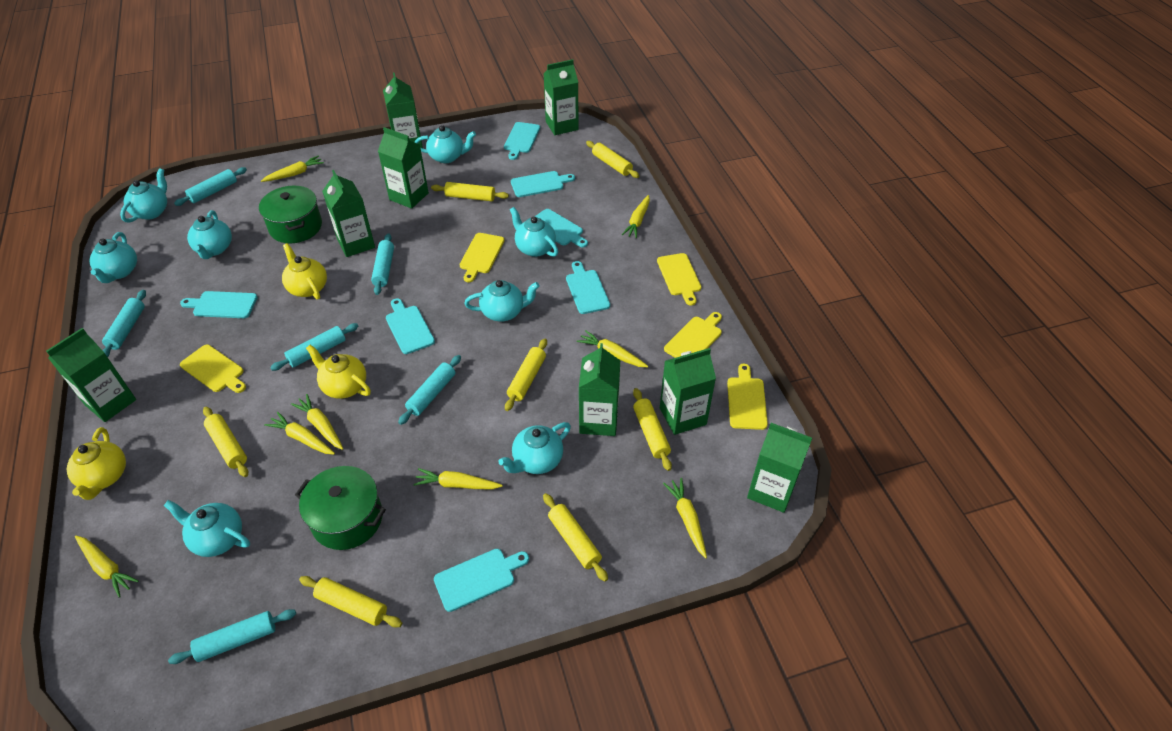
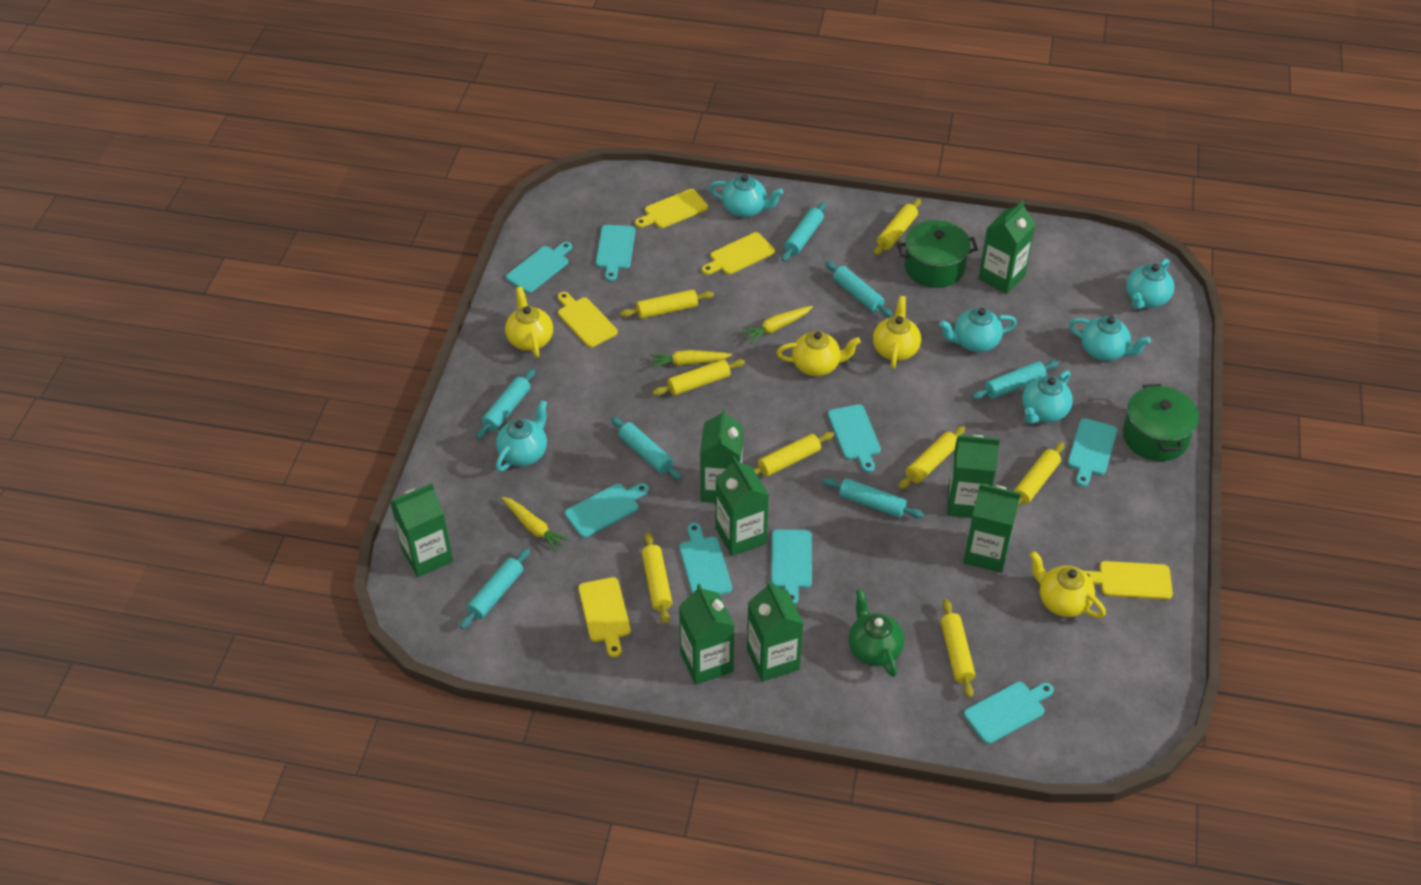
green teapot: none = 0 -> [848,589,904,677] = 1
turquoise cutting board: [180,291,258,318] [386,298,435,354] [434,549,529,612] [504,122,540,160] [511,171,575,197] [535,209,588,247] [566,261,610,314] = 7 -> [506,242,572,293] [565,483,649,538] [596,225,635,281] [679,523,732,595] [771,529,812,605] [828,404,881,472] [964,682,1054,744] [1068,418,1117,487] = 8
turquoise rolling pin: [102,290,146,357] [168,609,296,664] [174,167,247,206] [270,323,358,371] [371,233,394,295] [398,355,461,425] = 6 -> [460,548,530,629] [476,369,535,439] [611,417,681,480] [782,202,826,262] [823,478,924,518] [825,261,893,318] [972,361,1059,399] = 7
turquoise teapot: [90,232,137,283] [120,168,167,223] [164,500,250,557] [187,210,232,259] [415,125,476,163] [464,280,539,322] [498,422,571,474] [510,207,558,257] = 8 -> [496,400,548,472] [709,174,783,217] [939,308,1017,352] [1022,371,1073,424] [1069,316,1151,361] [1126,259,1174,309] = 6
yellow carrot: [75,536,139,598] [261,156,324,182] [264,412,335,455] [291,394,343,450] [413,468,503,489] [577,330,648,367] [622,195,650,238] [663,478,707,558] = 8 -> [502,497,569,552] [650,350,732,368] [741,306,813,344] = 3
yellow rolling pin: [203,407,248,477] [299,576,402,627] [431,182,509,201] [505,339,547,411] [543,493,608,582] [586,141,639,178] [633,388,672,471] = 7 -> [620,289,714,319] [642,532,672,624] [652,359,745,396] [754,432,834,476] [874,199,921,256] [899,426,966,490] [941,599,975,698] [1014,442,1065,509] = 8
yellow teapot: [66,427,126,500] [282,243,327,300] [306,344,371,399] = 3 -> [505,287,553,358] [776,331,861,376] [873,296,921,369] [1030,551,1106,618] = 4

